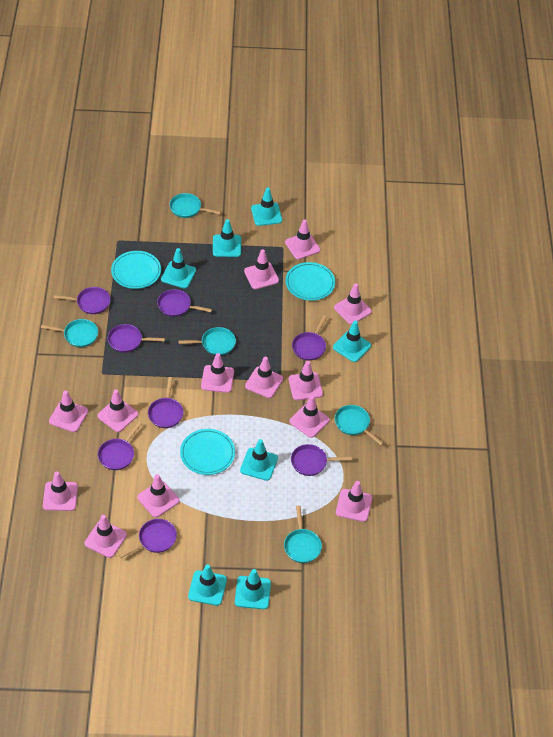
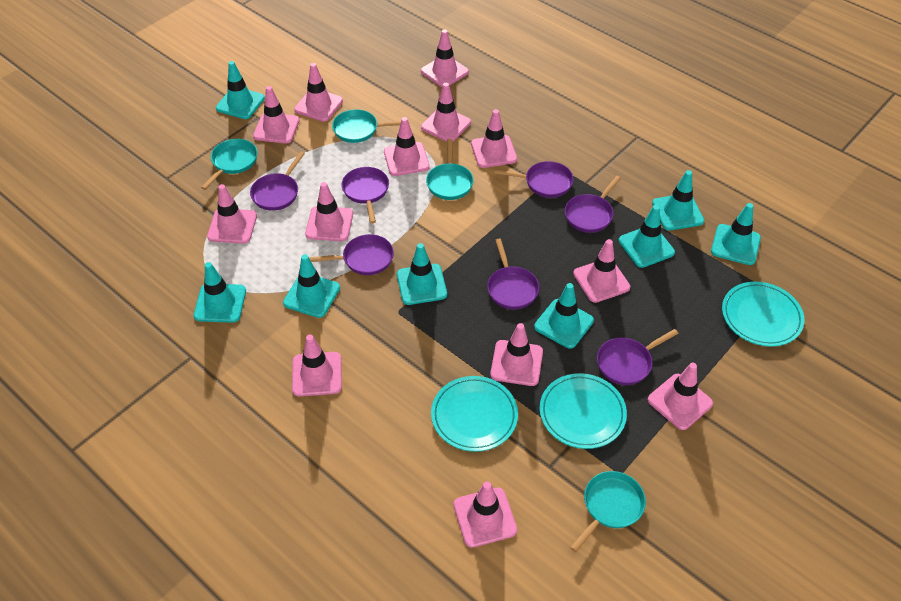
purple pan: [54,287,110,314] [98,422,142,470] [108,324,165,353] [119,519,177,558] [148,377,183,428] [157,289,212,317] [291,444,352,476] [292,315,327,361] = 8 -> [250,152,305,211] [309,234,394,275] [342,167,389,224] [487,239,539,309] [494,161,574,198] [565,176,621,233] [597,329,679,385] = 7
turquoise pan: [41,319,98,347] [169,193,221,218] [178,327,236,356] [284,506,322,563] [335,405,384,445] = 5 -> [201,139,257,190] [332,109,401,143] [426,139,474,200] [570,471,646,552] = 4
turquoise traffic cone: [161,248,196,289] [188,564,227,606] [213,219,241,257] [235,569,271,609] [240,439,278,481] [251,187,282,226] [333,321,371,362] = 7 -> [194,262,246,323] [216,61,265,119] [283,254,340,318] [397,243,447,305] [534,283,594,349] [619,205,675,268] [652,170,704,230] [711,203,761,265] = 8

